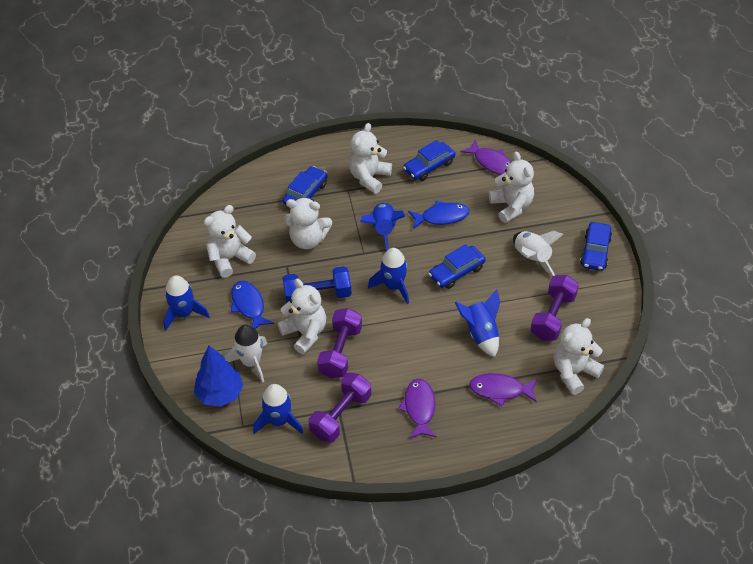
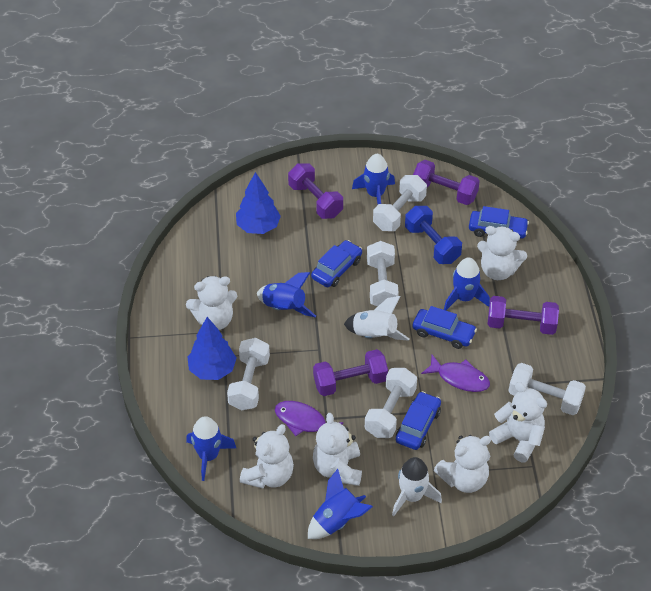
blue fish: [231,281,274,329] [408,201,469,229] = 2 -> none = 0
blue tree: [194,346,243,407] = 1 -> [188,317,236,380] [236,172,281,234] = 2
purple dumbbell: [309,372,371,443] [317,308,362,378] [531,275,579,340] = 3 -> [288,163,343,219] [313,349,388,396] [413,160,480,205] [487,296,559,335] = 4
purple fish: [398,378,437,439] [461,140,511,175] [469,373,537,406] = 3 -> [275,401,343,436] [421,355,490,392] = 2
white dumbbell: none = 0 -> [227,338,270,410] [365,368,417,438] [367,241,399,306] [373,175,427,231] [509,363,586,415] = 5

